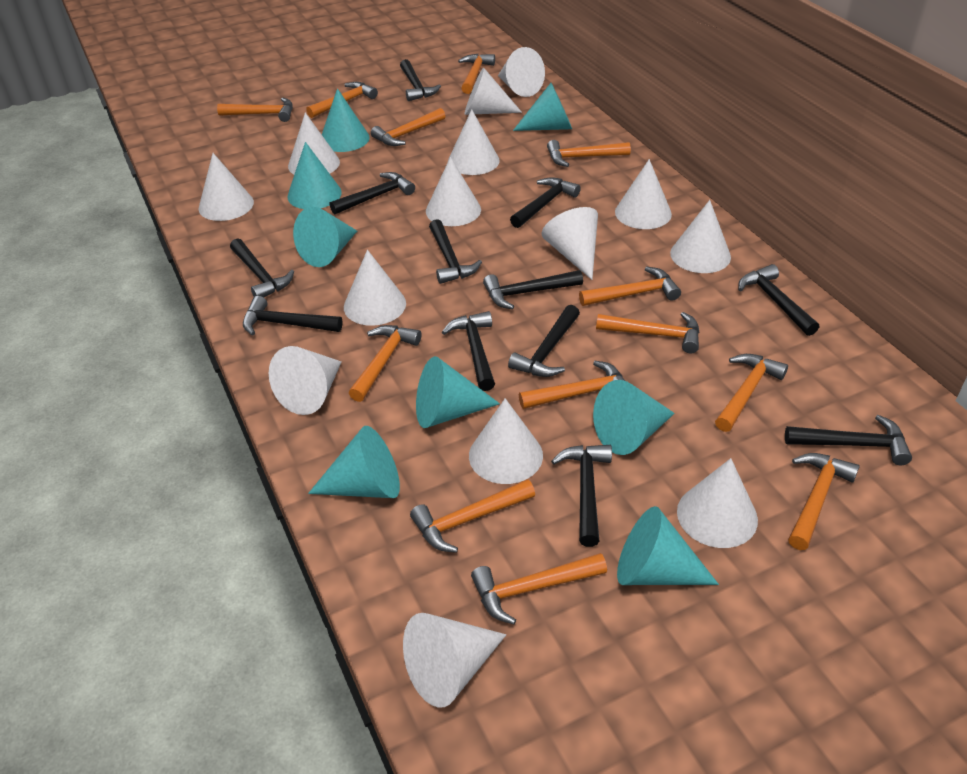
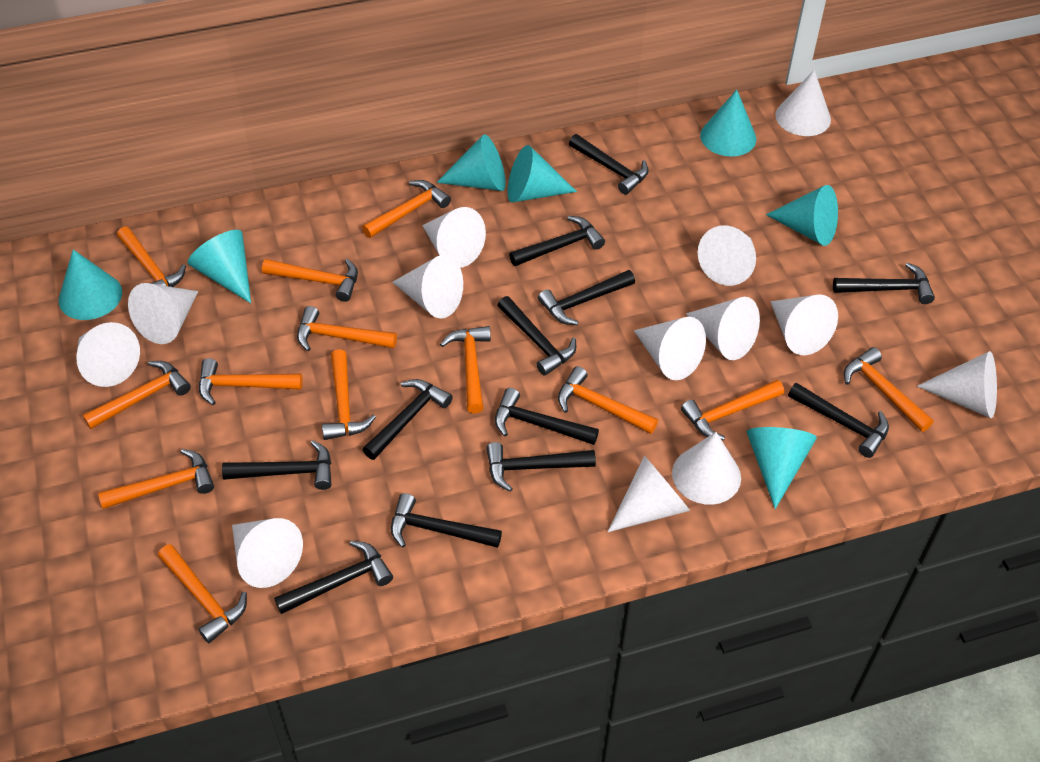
turquoise cone: [287,142,342,209] [293,207,357,267] [308,426,400,498] [322,88,370,152] [416,356,500,428] [513,83,572,131] [593,380,675,455] [617,506,719,585] = 8 -> [59,250,122,320] [188,230,251,303] [436,134,506,191] [507,145,577,203] [700,90,756,157] [746,427,817,509] [766,185,838,246] = 7
white cone: [199,153,254,221] [269,346,341,415] [288,113,340,174] [344,250,406,326] [403,613,506,708] [426,157,481,226] [448,109,500,175] [465,67,522,115] [469,398,543,484] [498,47,545,97] [542,207,598,280] [615,159,672,229] [670,200,731,273] [677,458,758,548] = 14 -> [76,322,140,387] [128,283,198,344] [232,518,303,588] [392,255,463,319] [422,207,486,268] [608,456,690,532] [634,317,706,380] [672,432,741,505] [686,297,760,360] [698,225,756,286] [770,294,838,355] [775,70,831,136] [917,351,997,418] = 13

